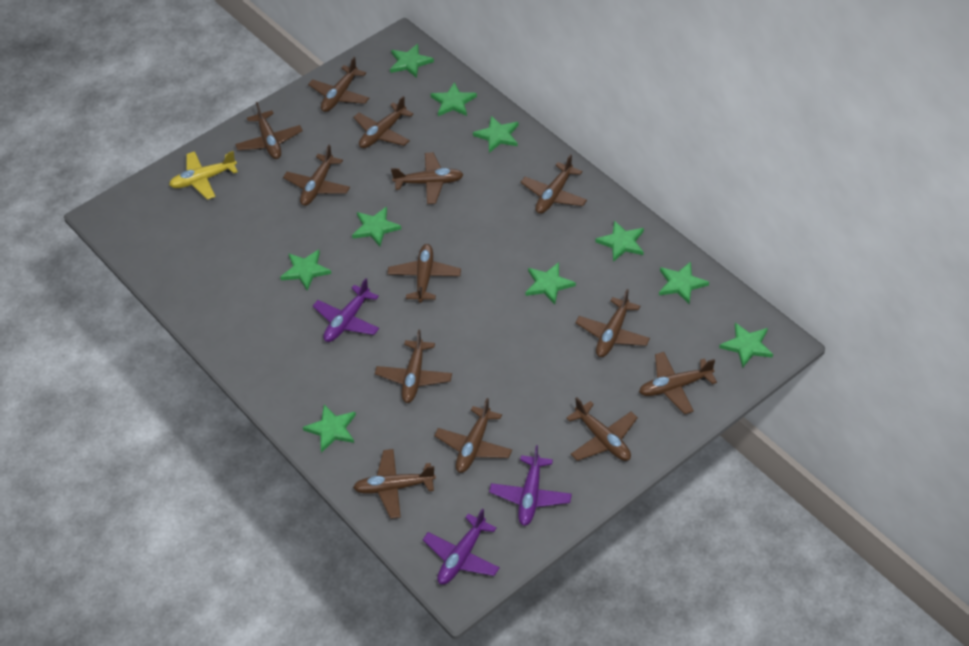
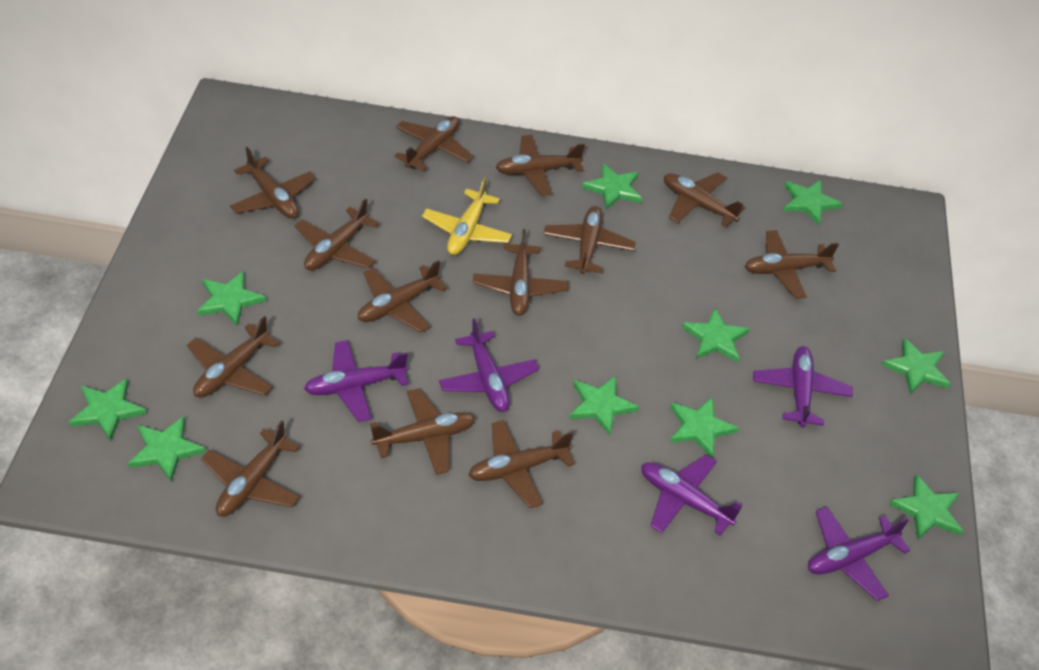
purple plane: [313,278,379,342] [423,508,500,585] [489,445,572,526] = 3 -> [304,340,408,422] [439,318,539,412] [641,455,742,536] [753,346,853,428] [808,507,910,601] = 5

